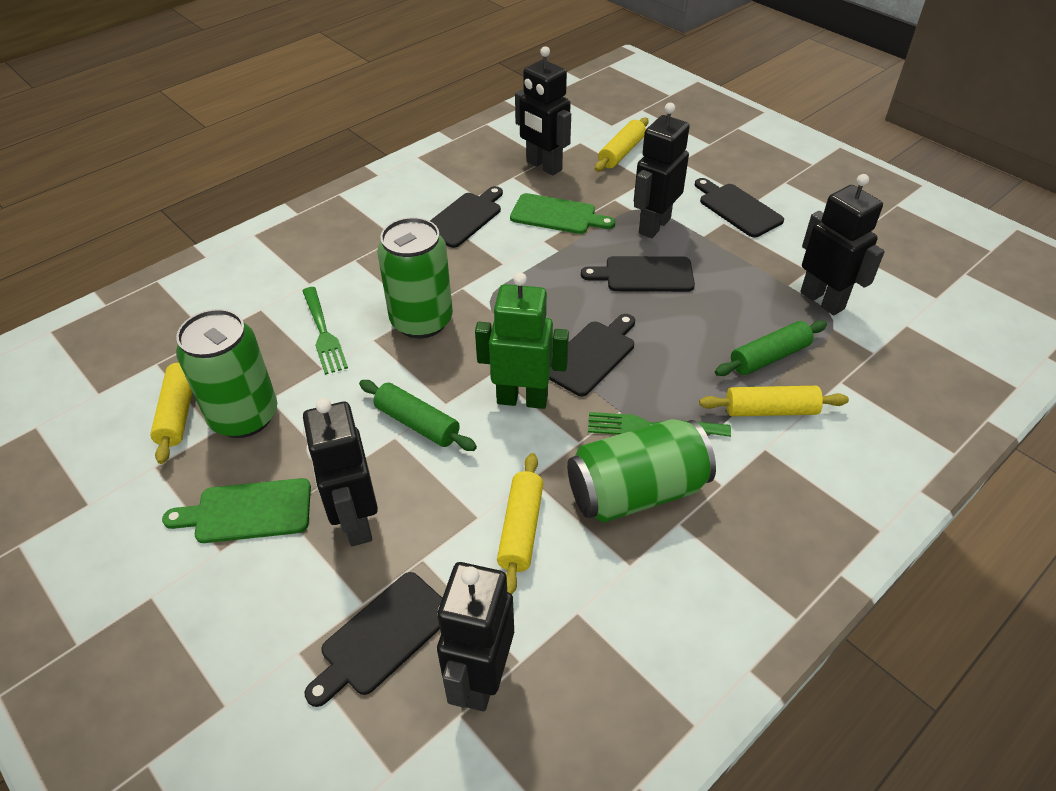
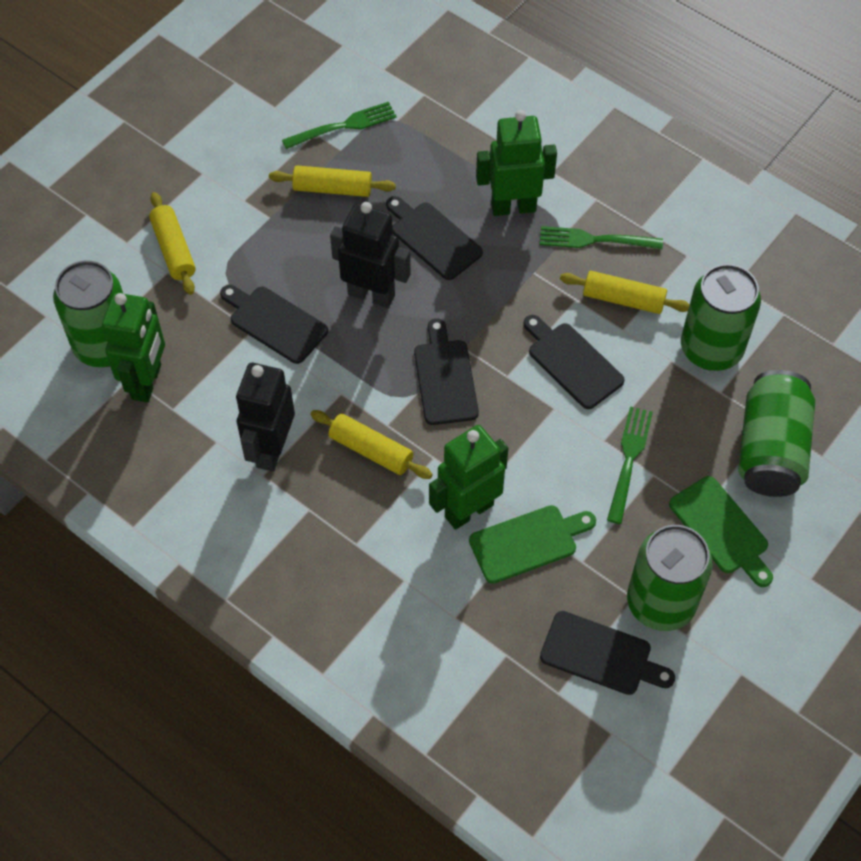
black robot: [303,398,378,546] [437,562,514,712] [515,46,571,175] [634,103,690,238] [800,174,885,315] = 5 -> [236,363,295,472] [330,202,411,308] = 2
green can: [176,309,277,438] [377,217,453,338] [567,419,716,523] = 3 -> [53,260,123,367] [627,525,713,631] [681,264,761,371] [738,370,815,497] = 4
green fork: [302,287,348,375] [588,412,731,437] = 2 -> [282,102,397,149] [540,226,663,249] [607,406,653,524] = 3
green robot: [475,272,569,409] = 1 -> [102,293,165,402] [429,425,508,530] [476,110,557,216] = 3
green rolling pin: [359,380,477,451] [715,320,827,376] = 2 -> none = 0

